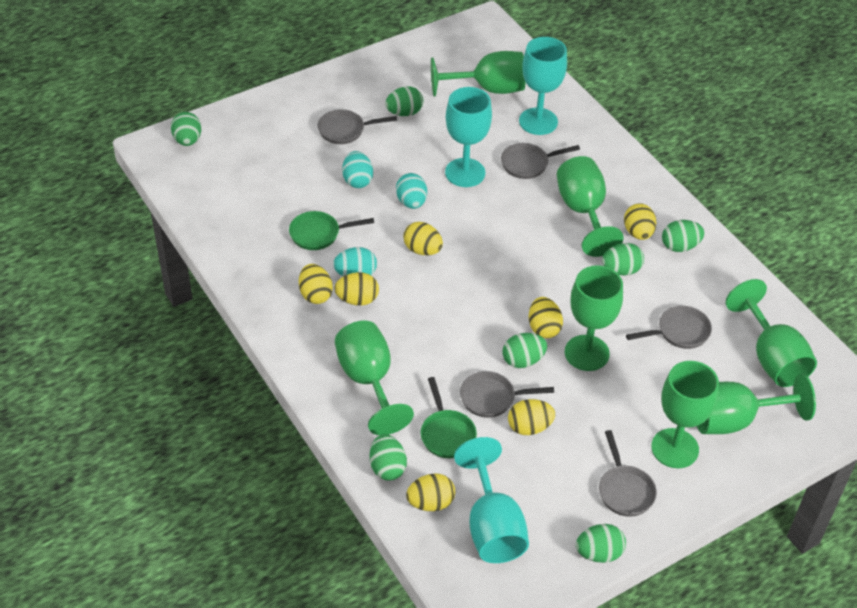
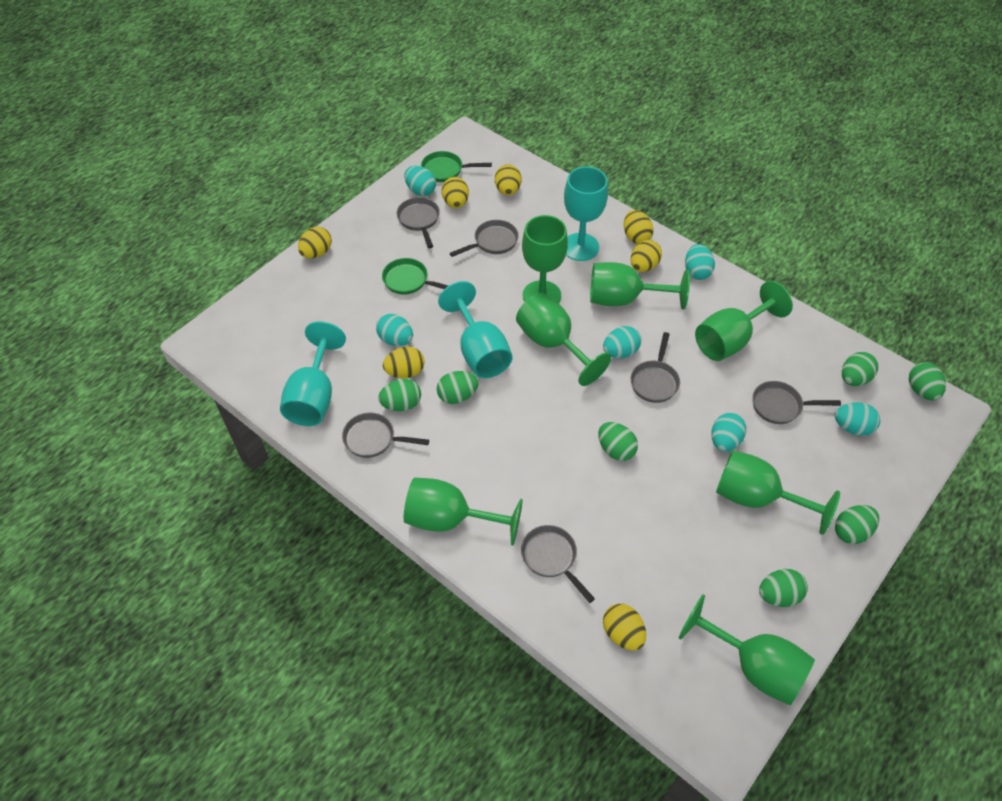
grey pan: [317,109,397,144] [460,371,554,418] [501,143,580,179] [599,430,657,517] [626,306,712,349] = 5 -> [342,413,429,458] [397,197,440,248] [450,220,519,257] [521,525,595,603] [631,332,680,403] [752,381,841,424] = 6
turquoise egg: [333,247,377,276] [342,151,373,188] [396,173,427,209] = 3 -> [376,314,413,346] [405,166,436,196] [603,326,641,358] [685,244,715,280] [711,413,746,452] [835,402,880,436] = 6

